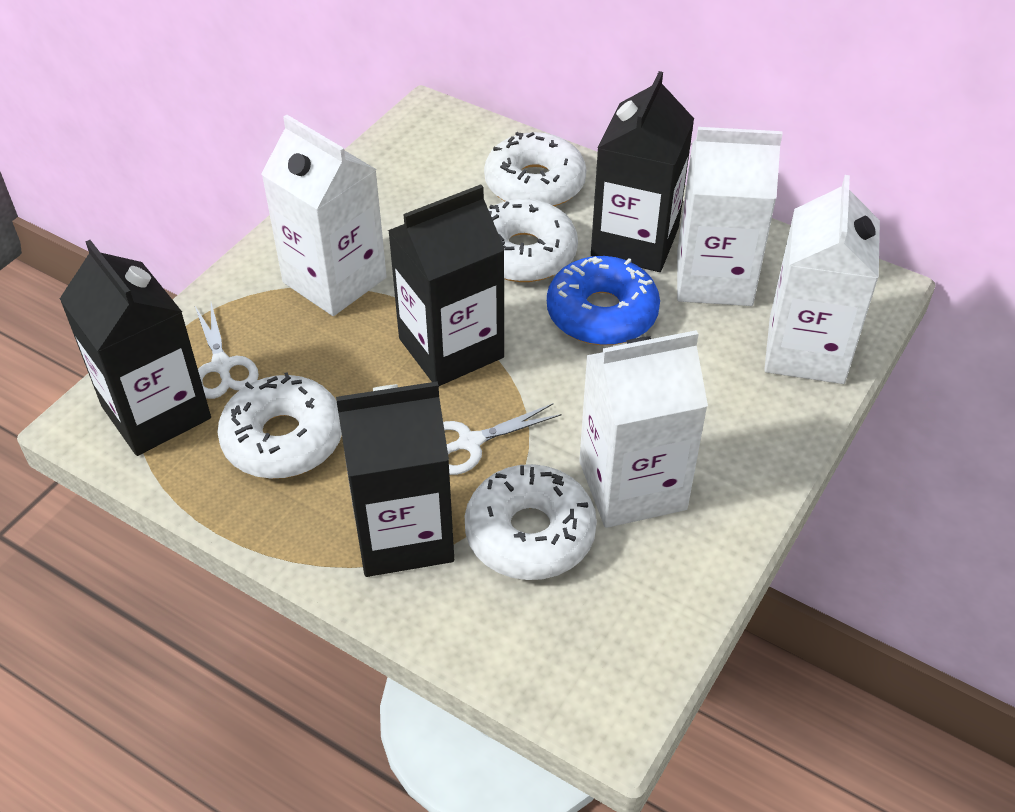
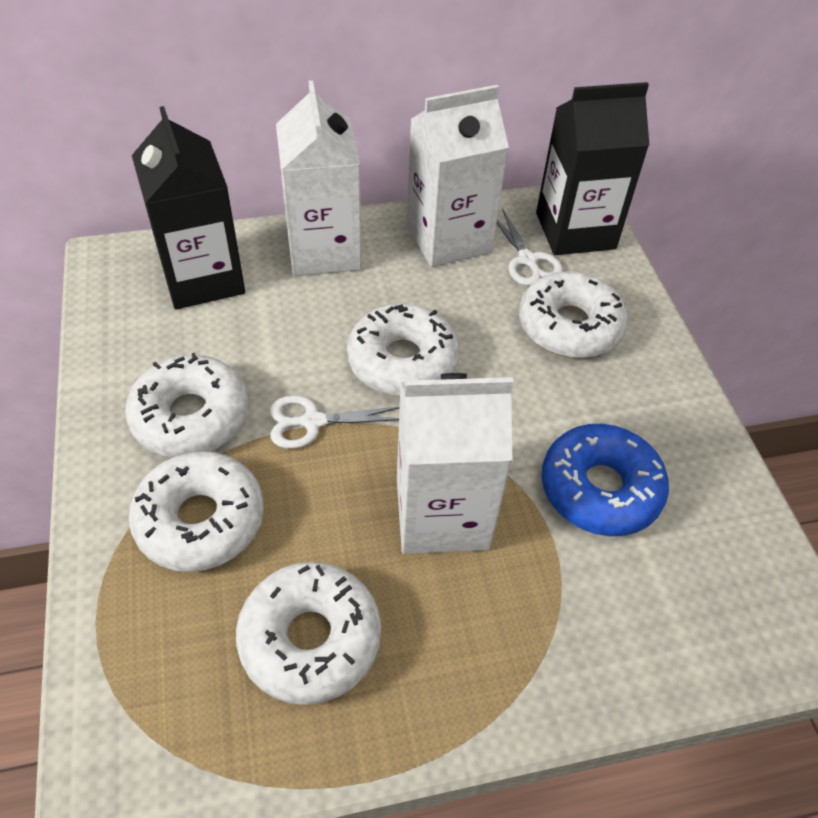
black carton: [60,240,211,456] [336,381,454,577] [388,185,505,386] [591,71,694,272] = 4 -> [132,106,245,310] [536,82,649,255] = 2
white carton: [261,114,387,316] [579,330,708,528] [677,127,783,306] [764,175,880,384] = 4 -> [276,80,362,276] [397,373,514,554] [407,85,509,267] = 3
white donut: [218,372,342,479] [465,464,597,580] [484,132,587,206] [488,199,578,282] = 4 -> [125,353,249,457] [129,451,264,572] [236,562,381,705] [347,304,460,396] [519,271,628,358] = 5

